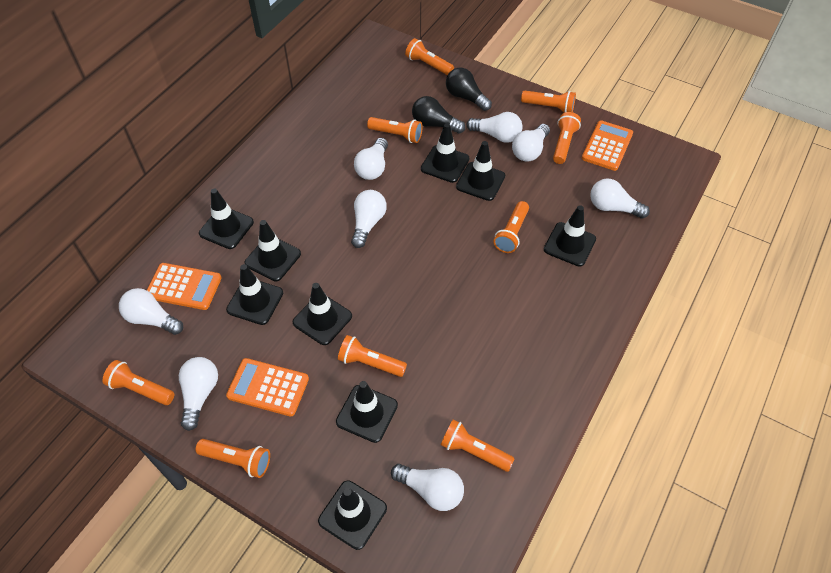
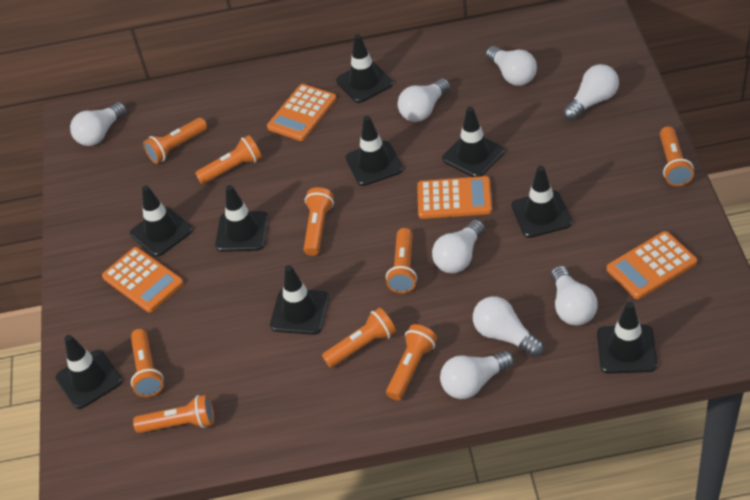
black light bulb: [412,96,465,134] [446,68,492,111] = 2 -> none = 0
orange calculator: [147,263,222,310] [226,358,309,417] [582,120,633,171] = 3 -> [102,247,184,312] [267,84,336,141] [417,176,492,219] [607,231,697,299] = 4

